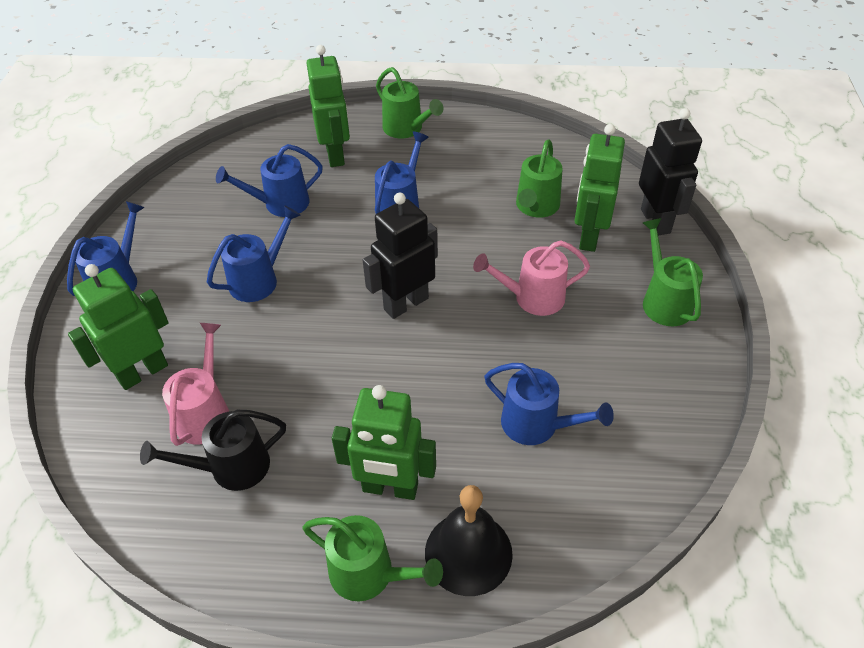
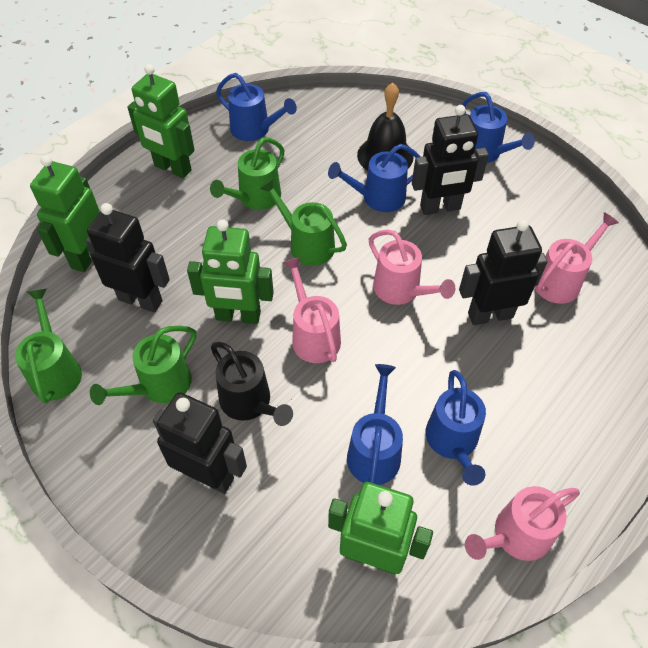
black robot: [363,192,438,319] [639,108,702,236] = 2 -> [86,203,170,313] [153,392,247,494] [412,105,489,215] [459,219,548,325] = 4
pink watering can: [162,323,229,446] [473,240,590,316] = 2 -> [282,257,341,363] [369,230,455,305] [465,486,580,561] [534,212,619,304] = 4

